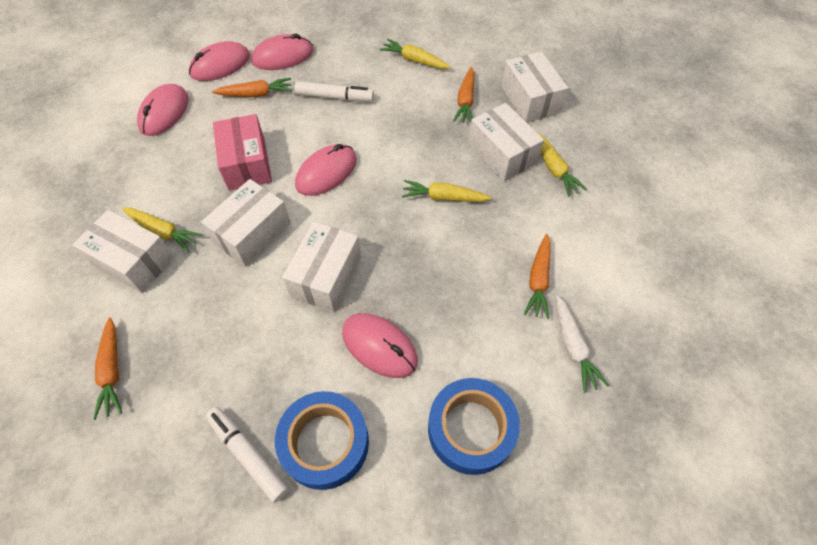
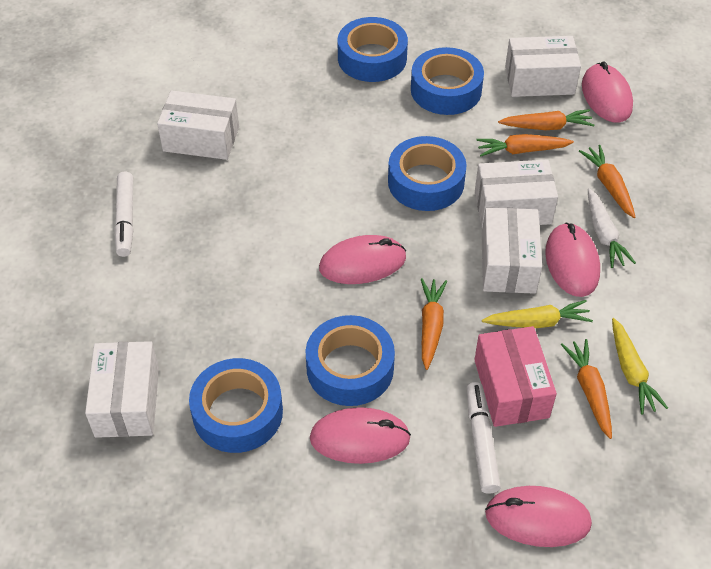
blue tape: [275,391,369,490] [428,378,520,475] = 2 -> [189,358,283,453] [306,315,395,406] [338,17,408,82] [388,136,467,211] [411,47,484,115] = 5
orange carrot: [93,317,122,420] [212,78,292,97] [453,67,475,123] [524,234,551,319] = 4 -> [421,278,447,370] [476,134,574,157] [498,109,594,130] [561,339,612,439] [579,145,635,218] = 5
yellow carrot: [122,208,202,252] [379,39,451,69] [402,180,492,202] [538,133,587,197] = 4 -> [482,300,593,328] [612,318,668,415] = 2

